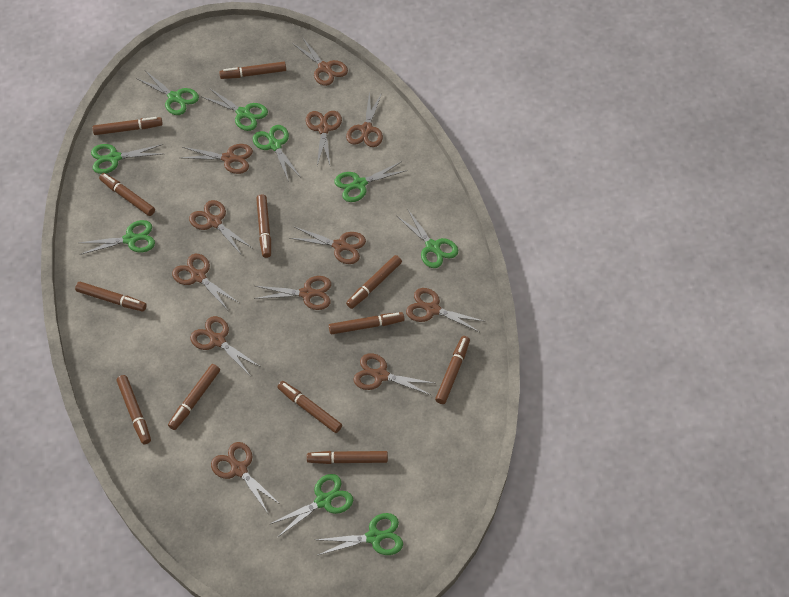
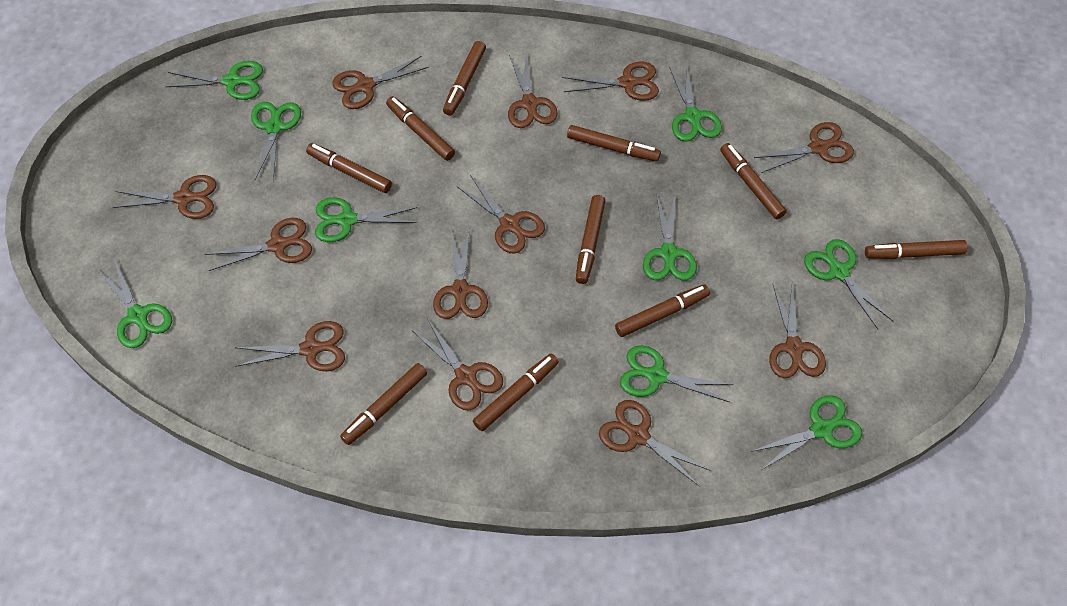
brown marker: [75,282,147,311] [92,117,163,135] [99,173,155,216] [117,375,151,444] [168,364,220,430] [219,62,286,79] [256,194,271,258] [277,381,342,433] [307,451,388,464] [329,312,404,335] [346,255,402,309] [435,336,470,404] = 12 -> [306,143,392,193] [340,363,427,445] [386,96,455,161] [443,41,486,116] [473,353,559,431] [567,125,661,162] [576,195,605,284] [615,284,710,337] [720,143,786,219] [865,240,968,259] = 10

